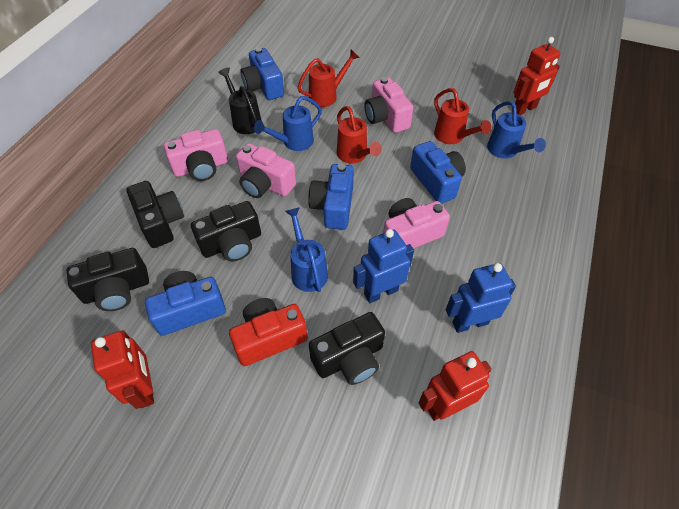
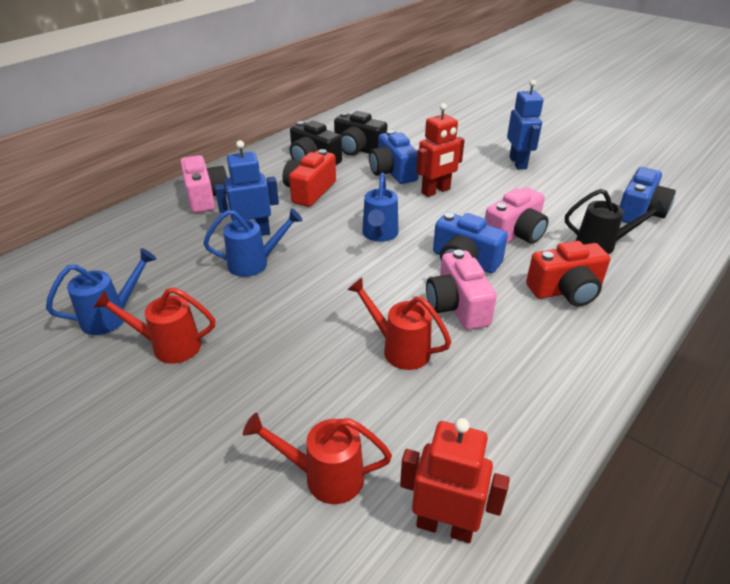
black camera: [66,248,149,311] [126,181,184,248] [191,201,261,261] [309,312,385,385] = 4 -> [290,121,342,165] [334,111,387,156] = 2
blue camera: [145,271,226,336] [240,48,284,100] [308,164,354,230] [410,141,466,204] = 4 -> [369,130,419,184] [433,212,508,273] [620,167,676,226] = 3
pink camera: [164,129,228,181] [236,143,296,198] [364,77,413,133] [383,198,450,249] = 4 -> [180,155,228,213] [426,249,497,330] [485,187,549,244] = 3
red camera: [229,298,308,366] = 1 -> [282,149,336,207] [526,241,610,307] = 2
red robot: [91,330,154,409] [419,351,492,421] [512,37,561,115] = 3 -> [400,418,510,543] [416,103,465,197] = 2

